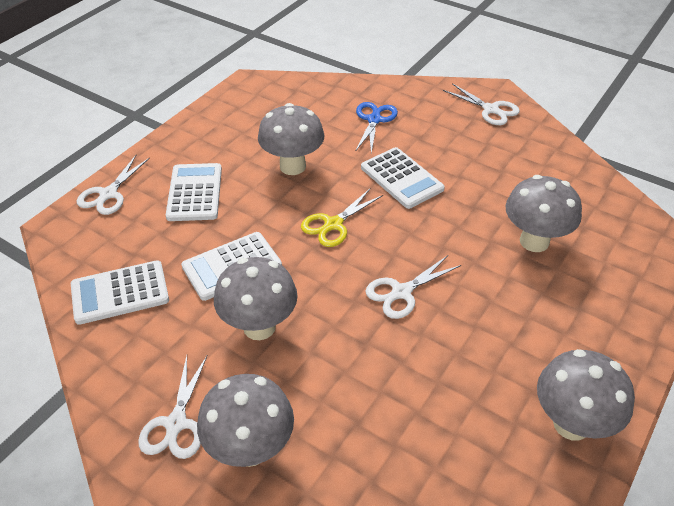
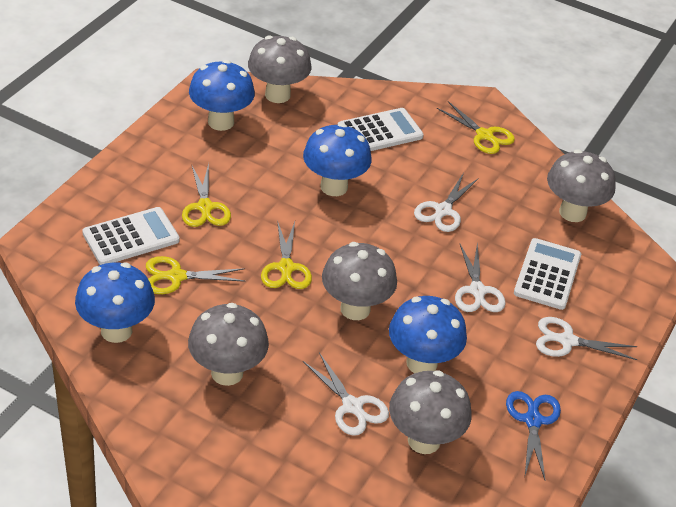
blue mushroom: none = 0 -> [75,262,155,343] [189,60,255,131] [303,123,372,196] [389,296,467,373] = 4
white calculator: [71,260,169,325] [166,163,222,221] [181,232,282,301] [361,147,445,209] = 4 -> [82,207,180,265] [338,108,423,151] [514,238,581,310] = 3
yellow scissors: [301,188,383,247] = 1 -> [146,256,246,294] [182,163,231,227] [261,220,312,289] [437,101,515,154] = 4

